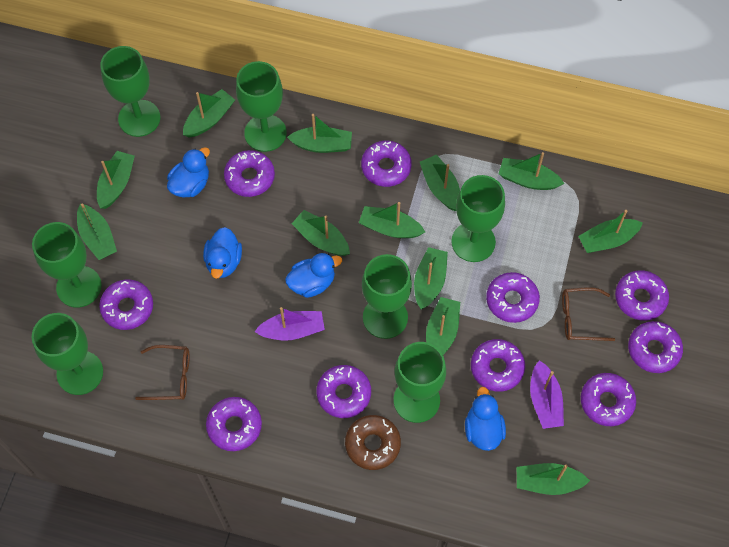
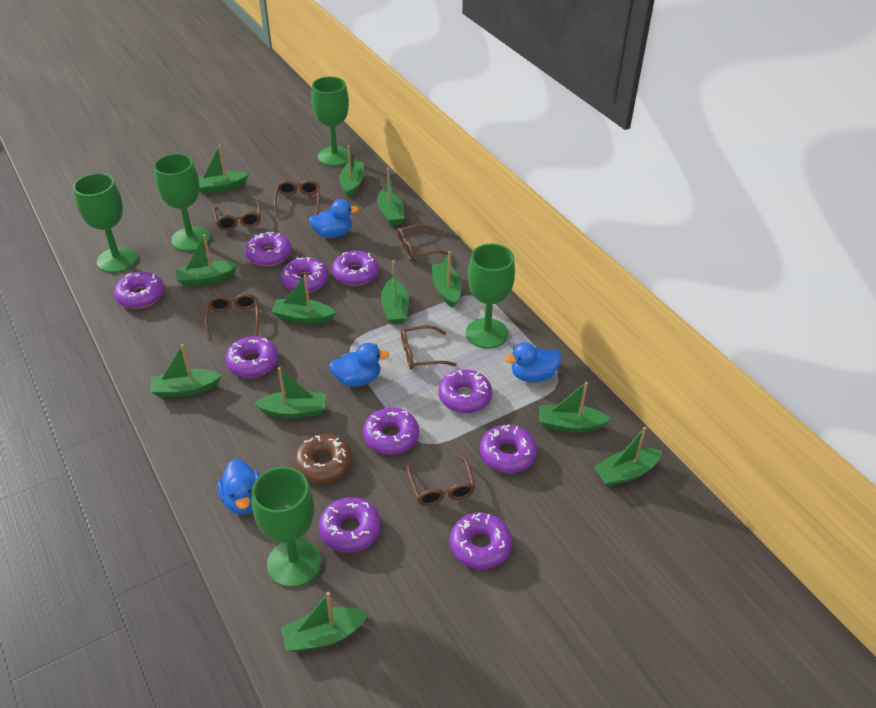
brown glasses: [135,345,189,400] [562,287,615,341] = 2 -> [205,294,259,341] [213,201,261,230] [274,180,320,217] [397,224,448,261] [401,325,457,370] [407,454,475,506] = 6
green goblet: [32,222,102,308] [32,313,103,395] [100,46,160,137] [236,61,287,152] [362,254,412,339] [394,342,446,423] [451,175,505,262] = 7 -> [73,173,138,273] [154,153,210,251] [252,467,321,587] [311,77,349,166] [466,244,515,349] = 5
purple boat: [255,307,325,341] [530,360,564,429] = 2 -> none = 0

